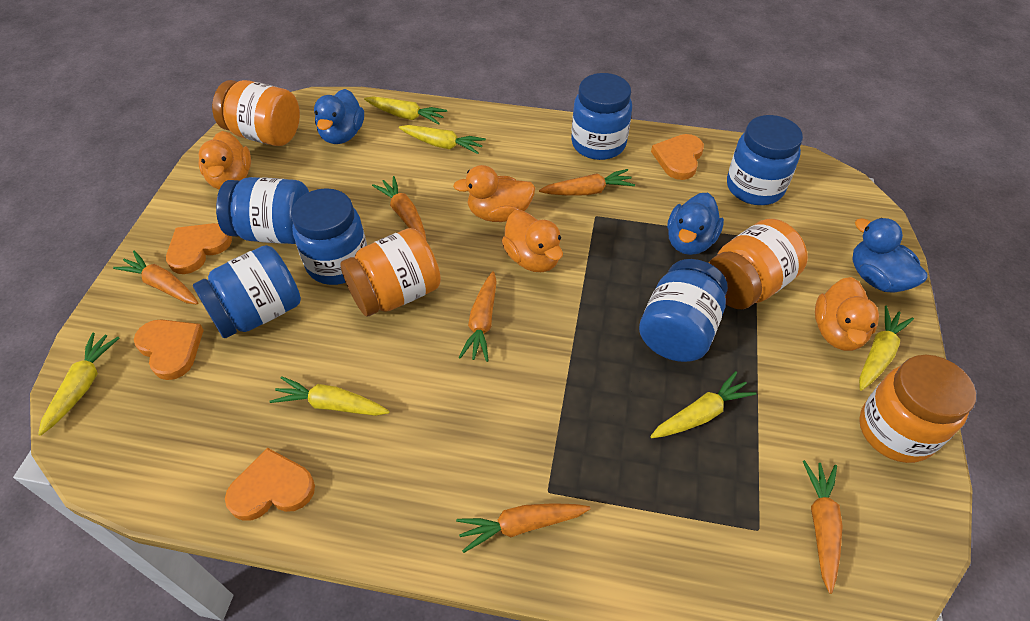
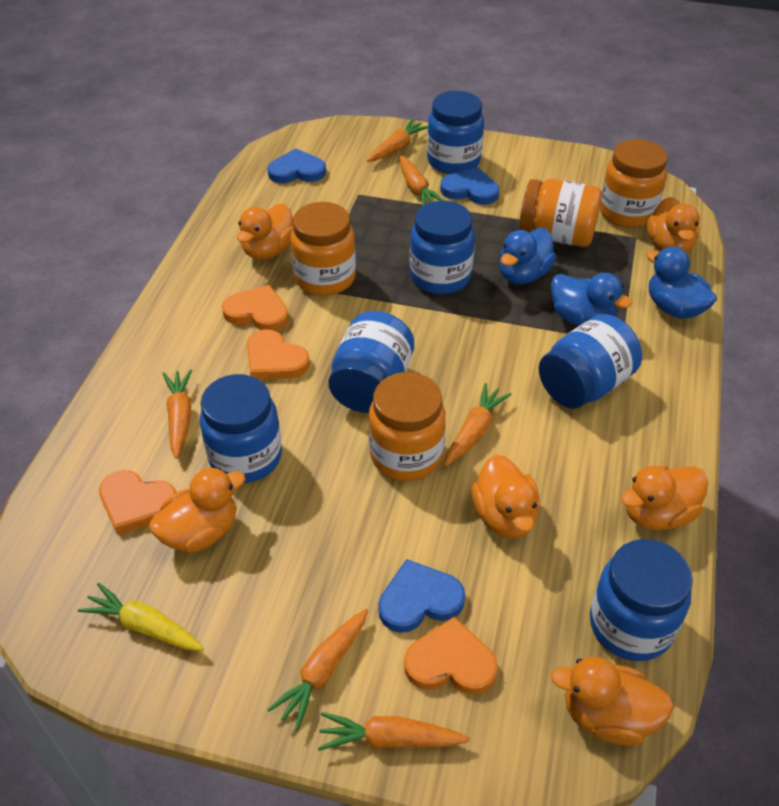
blue heart: none = 0 -> [267,148,326,183] [378,559,465,633] [440,167,499,205] = 3
orange duck: [199,131,251,189] [453,165,535,222] [502,210,563,272] [815,277,879,351] = 4 -> [149,467,245,553] [237,204,293,260] [471,454,540,538] [551,657,674,746] [621,466,708,530] [646,197,700,253] = 6
yellow carrot: [38,332,119,436] [270,376,390,416] [364,96,447,125] [399,125,486,154] [651,371,757,438] [859,306,914,391] = 6 -> [78,583,204,651] = 1

